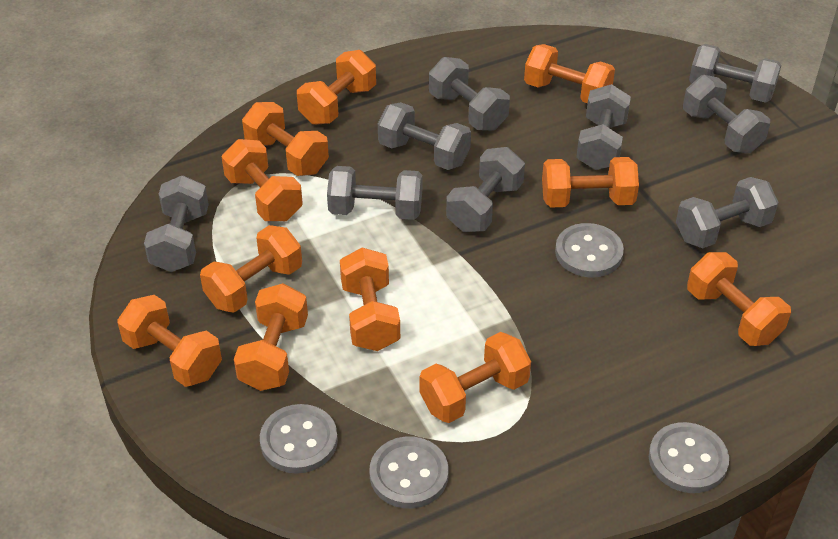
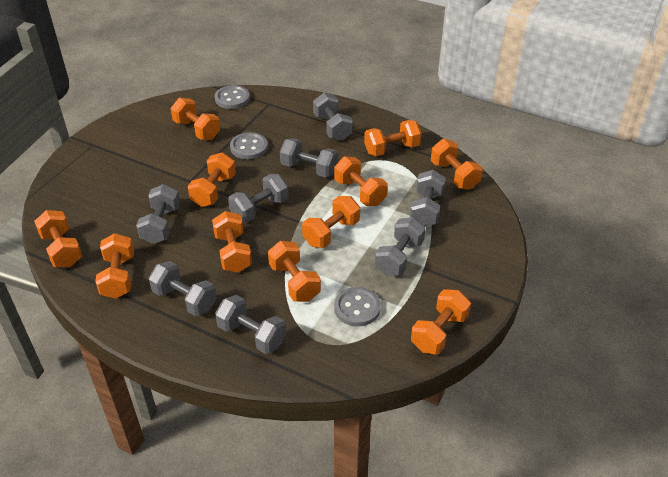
grey button: [260,404,338,474] [369,436,449,509] [555,223,624,277] [649,422,729,493] = 4 -> [215,85,250,109] [230,132,268,159] [334,287,381,327] = 3
grey dumbbell: [144,175,209,272] [327,166,422,220] [378,102,471,170] [429,57,510,131] [446,147,525,232] [576,84,631,170] [676,177,778,248] [683,75,770,154] [689,44,781,103] = 9 -> [136,184,180,244] [149,261,217,316] [215,295,286,354] [228,174,289,222] [280,138,338,178] [313,93,353,141] [375,217,425,276] [410,170,446,227] = 8

